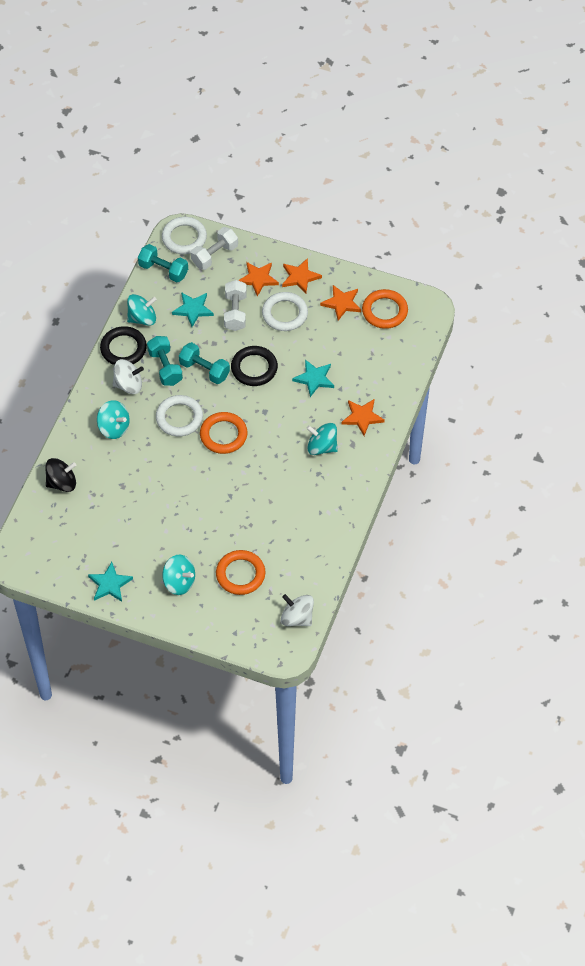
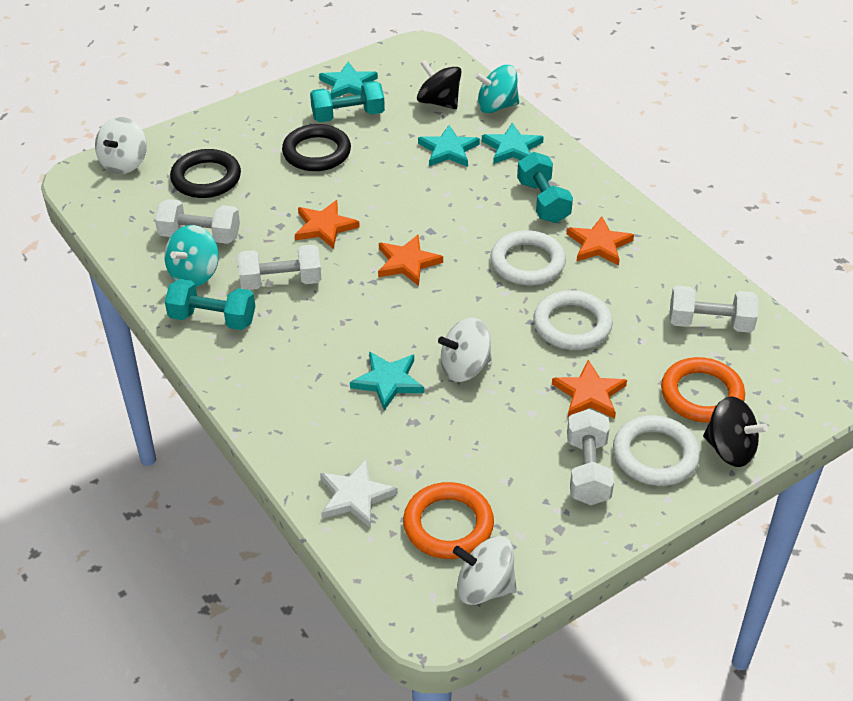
black spinning top: [45,458,76,492] = 1 -> [417,60,462,109] [703,397,768,467] = 2
orange ring: [200,412,248,454] [216,550,265,595] [362,289,408,329] = 3 -> [403,482,494,559] [661,357,745,423] = 2
turquoise spinning top: [97,400,129,439] [127,294,157,326] [162,555,195,595] [306,423,338,455] = 4 -> [164,225,219,287] [475,65,519,113] = 2
turquoise star: [88,562,133,602] [172,292,214,327] [292,360,334,397] = 3 -> [319,62,378,99] [350,352,424,411] [418,125,480,167] [482,123,544,164] = 4
white dumbbell: [191,227,238,270] [224,280,247,331] = 2 -> [155,199,240,244] [238,244,322,290] [567,409,614,505] [669,286,759,333] = 4
white spinning top: [112,359,144,394] [281,594,314,626] = 2 -> [95,117,147,174] [438,318,492,382] [453,536,517,605] = 3
white star: none = 0 -> [320,458,398,528] = 1

